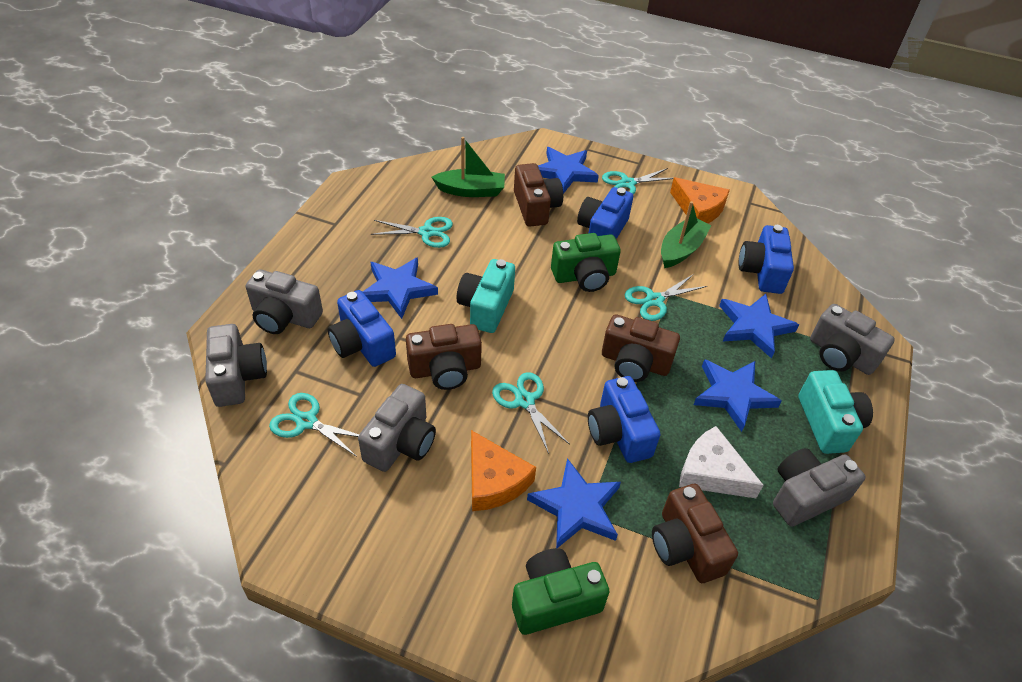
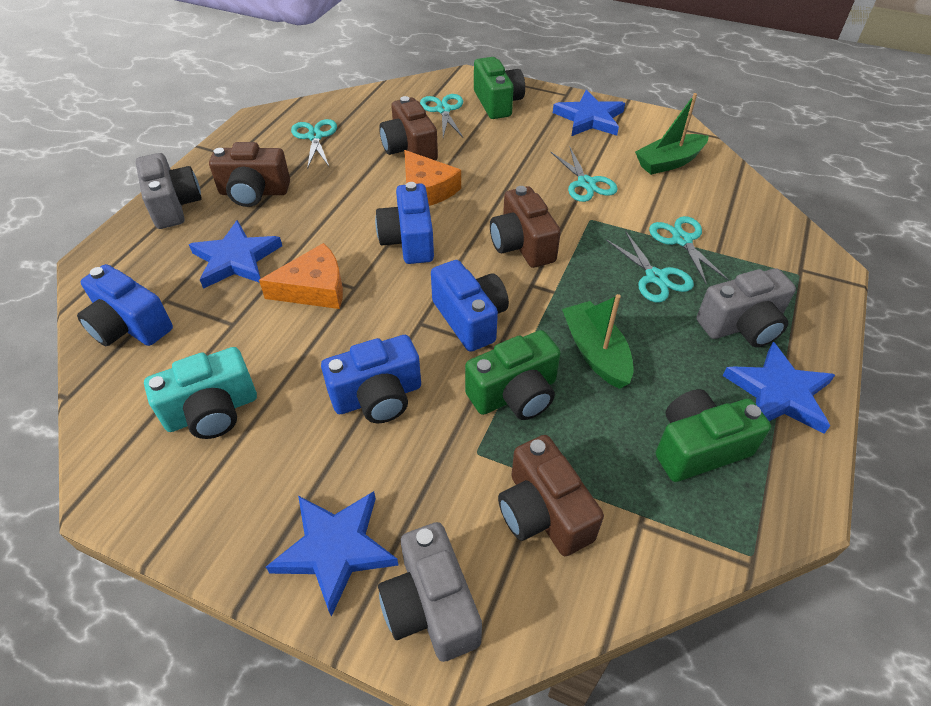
blue star: [363,257,438,319] [527,458,621,548] [538,147,599,194] [694,359,781,432] [719,294,799,359] = 5 -> [189,220,282,289] [266,491,398,617] [553,90,625,136] [723,342,835,434] = 4
green camera: [512,548,609,635] [551,233,621,292] = 2 -> [465,330,561,420] [474,57,525,119] [656,389,771,482] = 3
grey camera: [205,324,267,407] [246,269,323,334] [358,384,436,472] [773,448,865,527] [810,304,895,375] = 5 -> [136,153,202,229] [378,522,482,662] [697,268,796,347] = 3
turquoise camera: [456,259,515,333] [798,370,873,454] = 2 -> [144,347,257,439] = 1
white cheese: [679,426,763,498] = 1 -> none = 0

